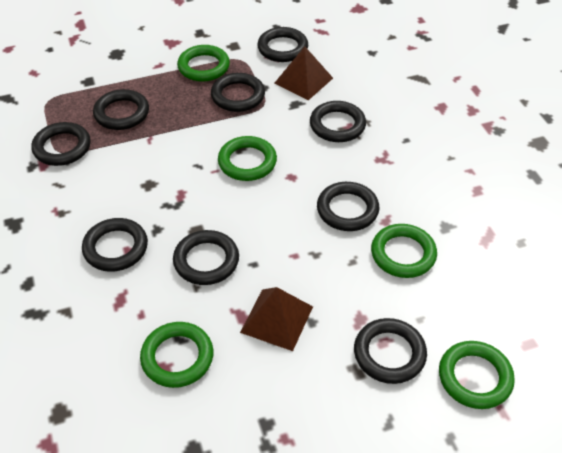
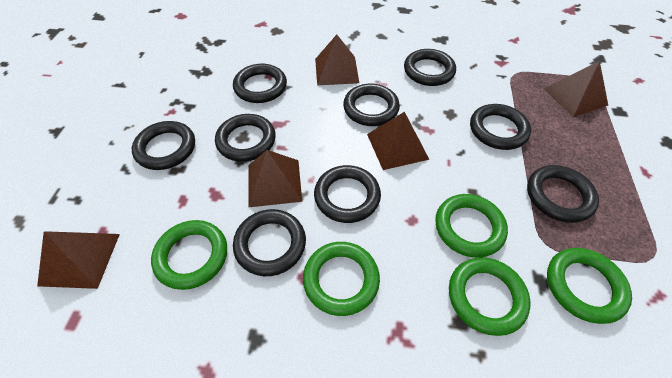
brown pyramid: [240,287,313,351] [274,46,333,100] = 2 -> [37,231,120,289] [248,150,302,208] [315,35,359,85] [367,112,430,170] [544,61,608,117] = 5

